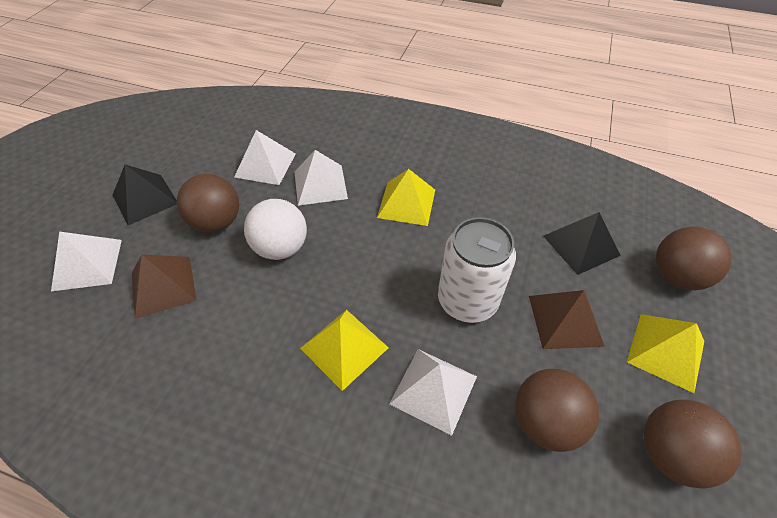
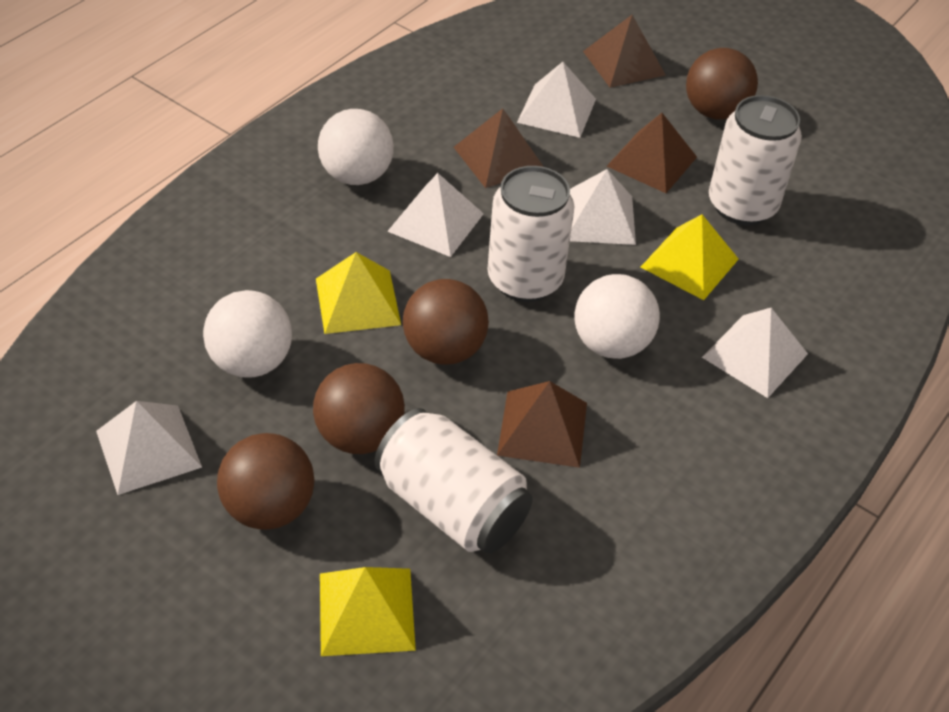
black pyramid: [113,164,177,225] [543,212,621,275] = 2 -> none = 0
brown pyramid: [132,254,197,319] [529,290,605,349] = 2 -> [454,108,544,188] [497,381,587,468] [583,15,665,88] [607,113,697,193] = 4
white ball: [244,199,307,260] = 1 -> [203,290,292,378] [318,109,394,185] [575,274,660,359] = 3
white can: [438,217,516,323] = 1 -> [375,408,533,554] [488,166,574,302] [709,95,802,225] = 3
white pyramid: [51,231,122,291] [234,130,296,185] [294,150,348,206] [389,349,477,436] = 4 -> [96,401,202,495] [387,173,484,257] [517,62,596,138] [570,169,636,245] [702,308,808,398] = 5

